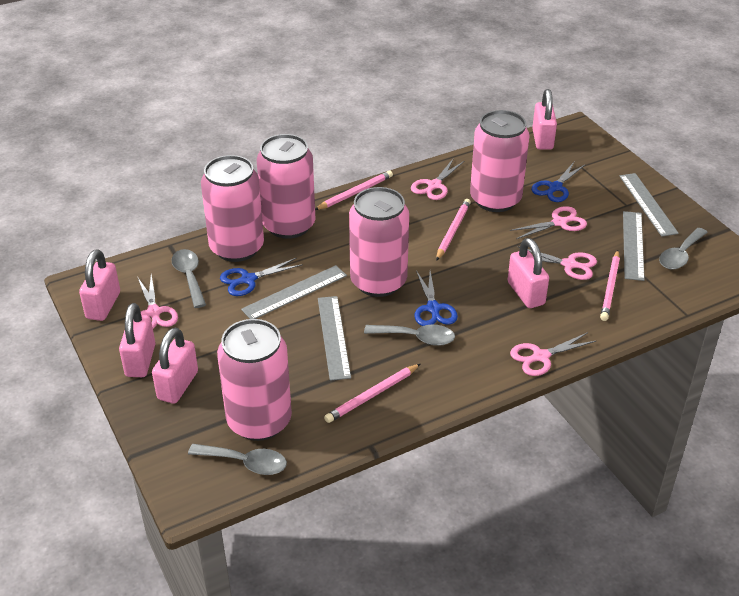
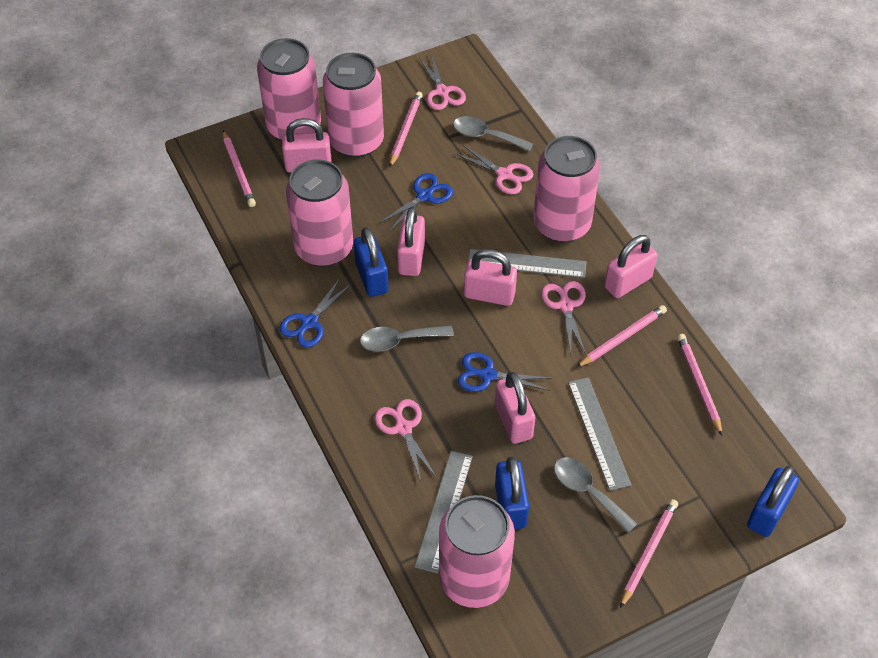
blue padlock: none = 0 -> [354,227,389,297] [495,456,529,529] [747,466,799,537] = 3
grey ruler: [241,265,347,319] [318,296,351,381] [619,173,679,237] [623,211,645,281] = 4 -> [414,451,473,573] [468,249,586,278] [568,377,631,491] = 3
grey spoon: [171,249,206,308] [188,444,287,475] [364,324,455,346] [659,228,708,269] = 4 -> [360,325,454,352] [453,116,533,152] [554,457,637,533] = 3
pink pencil: [315,171,393,210] [324,364,420,423] [436,199,471,261] [600,250,620,321] = 4 -> [223,130,256,207] [390,92,423,167] [576,305,667,368] [620,499,678,608] [677,334,722,435] = 5
pink scissors: [137,275,178,329] [411,158,464,200] [510,206,587,239] [510,332,596,376] [517,246,597,280] = 5 -> [375,399,437,481] [419,54,466,110] [455,144,533,194] [541,281,586,354] = 4

